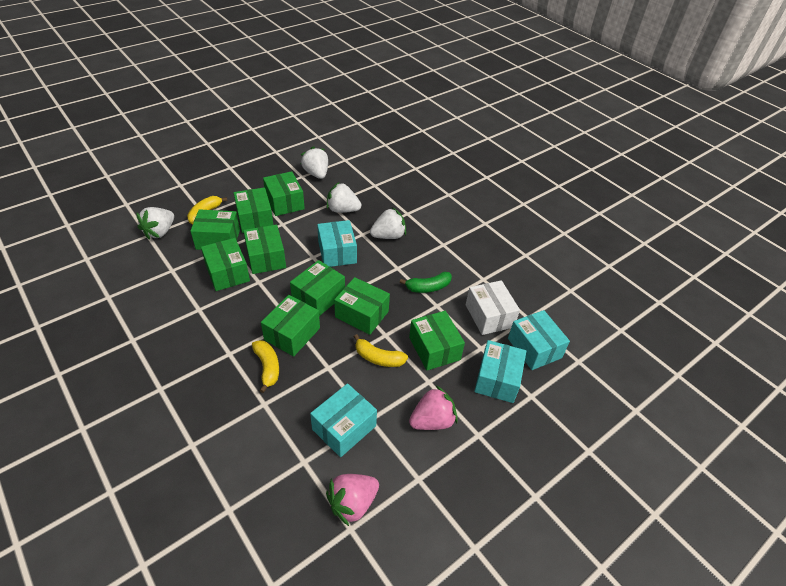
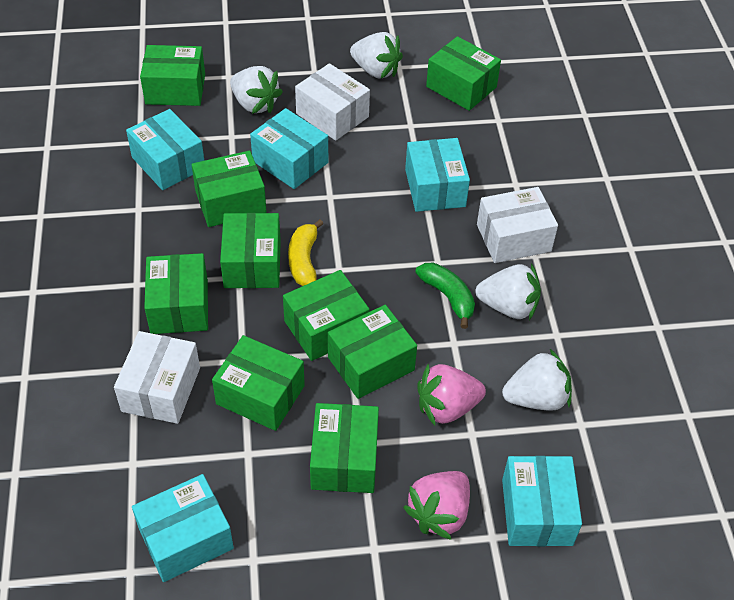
turquoise box: [310,383,377,457] [317,220,357,267] [474,340,526,403] [508,310,570,370] = 4 -> [126,109,204,190] [132,474,234,582] [250,108,328,189] [405,138,470,212] [502,456,582,546] = 5
white box: [466,280,520,335] = 1 -> [114,331,200,424] [295,63,370,141] [477,187,558,263] = 3
yellow banana: [187,196,228,224] [252,340,279,393] [354,334,408,367] = 3 -> [288,219,324,286] = 1

